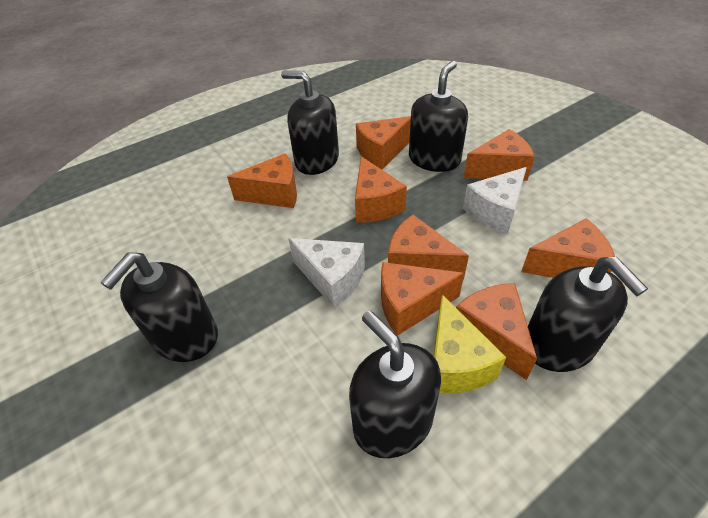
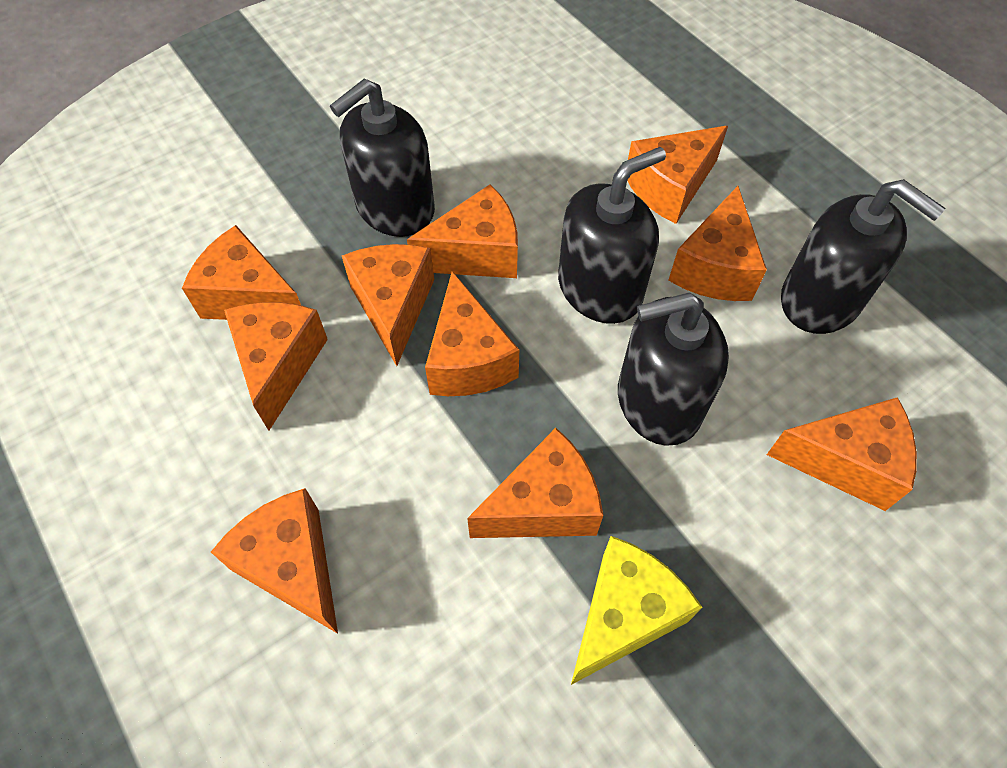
black soap dispenser: [101,252,218,362] [281,71,339,175] [349,311,441,458] [409,61,468,172] [528,257,648,372] = 5 -> [330,79,435,237] [558,147,666,324] [618,293,729,446] [781,179,946,334] = 4
orange cheese: [227,153,297,208] [355,156,407,223] [356,116,411,169] [381,262,465,336] [388,215,469,279] [456,283,537,380] [463,129,535,181] [521,218,615,278] = 8 -> [182,225,301,320] [211,488,338,634] [224,302,328,431] [342,244,434,366] [407,184,518,278] [425,271,519,396] [467,428,603,538] [627,126,728,224] [668,186,767,301] [767,397,917,511] = 10
white cheese: [288,238,365,308] [463,167,527,234] = 2 -> none = 0

